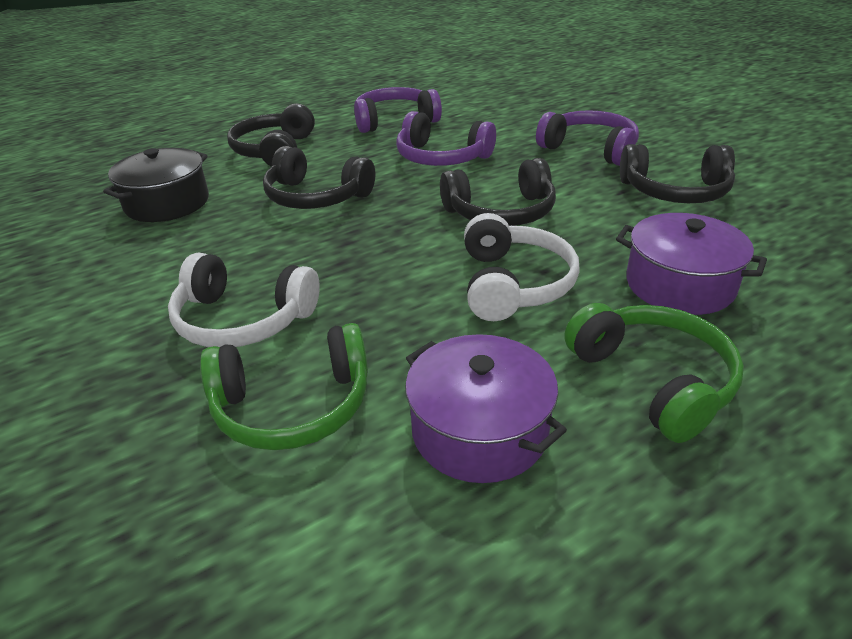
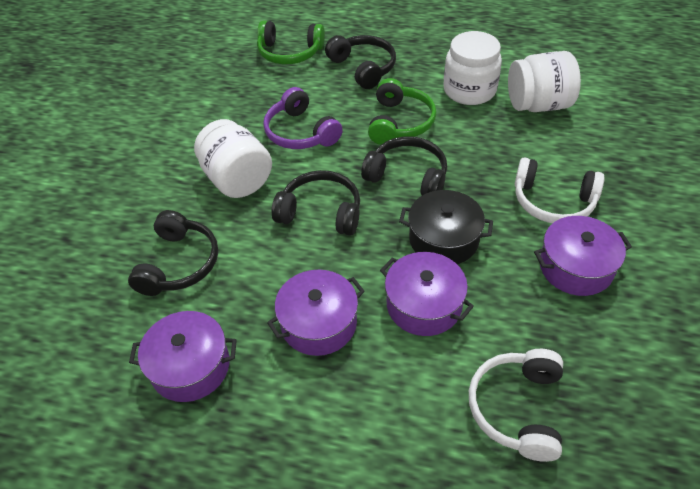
purple headphones: [354,87,442,133] [396,111,496,166] [536,110,639,166] = 3 -> [263,87,343,149] = 1
purple pot: [405,334,567,483] [616,213,767,315] = 2 -> [129,311,237,402] [267,270,365,356] [380,252,474,336] [534,216,632,296] = 4
white jar: none = 0 -> [194,119,272,198] [443,31,502,105] [508,51,581,112] = 3

